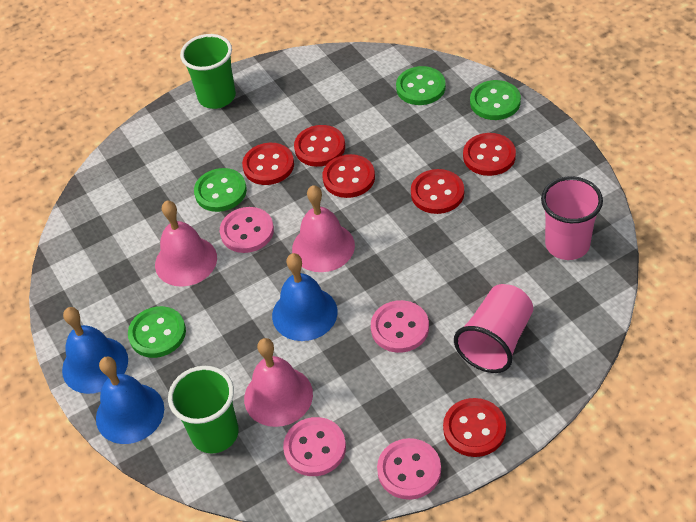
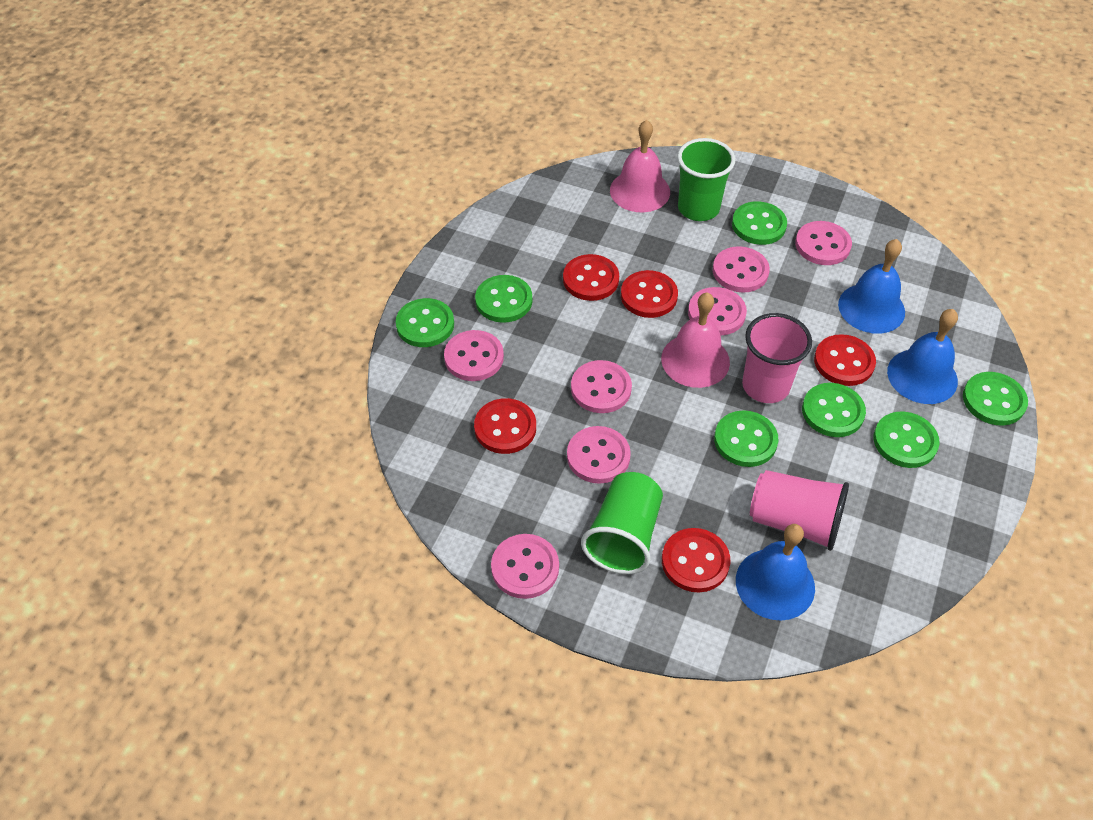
green button: [128,306,186,358] [194,168,247,212] [396,66,446,105] [470,80,521,120] = 4 -> [396,298,454,347] [475,275,532,323] [714,410,778,467] [732,201,787,245] [802,383,866,437] [874,411,940,468] [963,372,1028,426] = 7
pink bell: [155,201,217,287] [244,338,313,427] [292,185,355,272] = 3 -> [610,120,670,212] [661,292,730,388] = 2
pink button: [220,207,274,253] [283,417,346,476] [371,300,429,353] [377,438,441,500] = 4 -> [444,330,504,381] [491,534,559,599] [567,426,631,484] [571,360,632,413] [688,287,747,336] [713,246,770,293] [795,221,852,265] = 7
red button: [242,143,294,185] [294,125,345,167] [323,154,375,198] [411,169,464,214] [443,398,506,457] [463,133,516,176] = 6 -> [474,398,536,454] [563,254,619,301] [621,270,678,318] [662,528,730,592] [814,334,876,386] = 5

